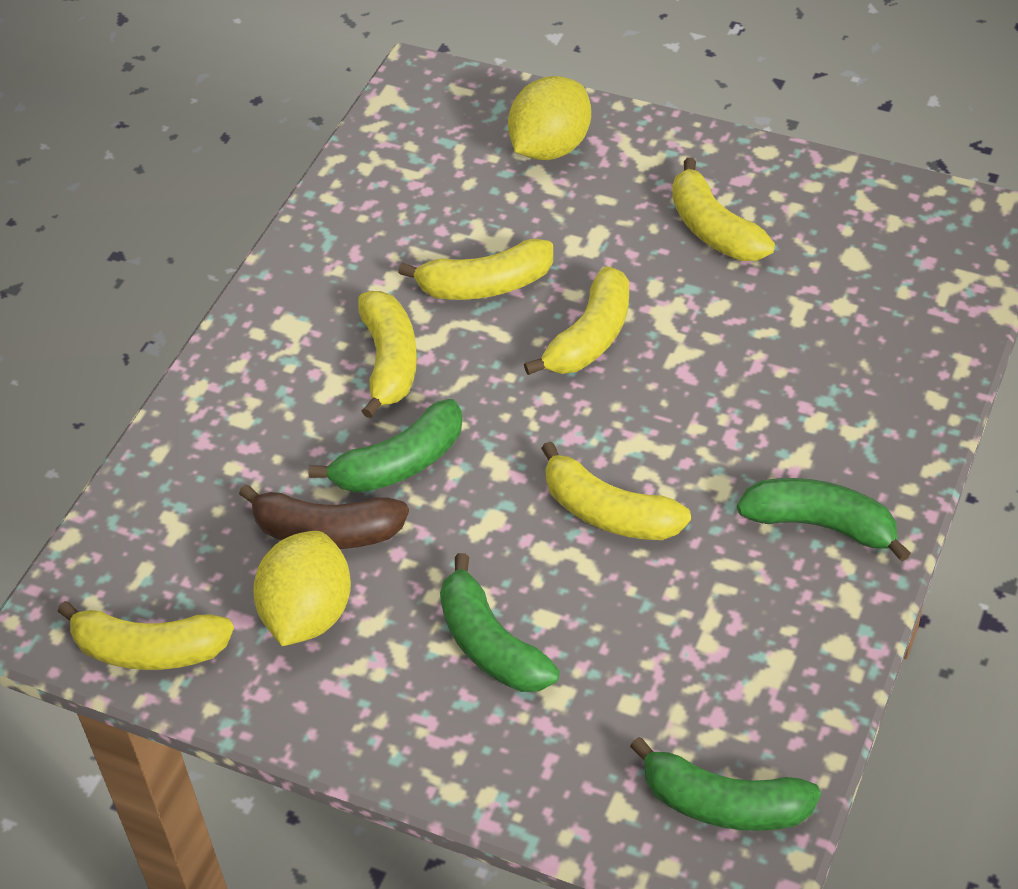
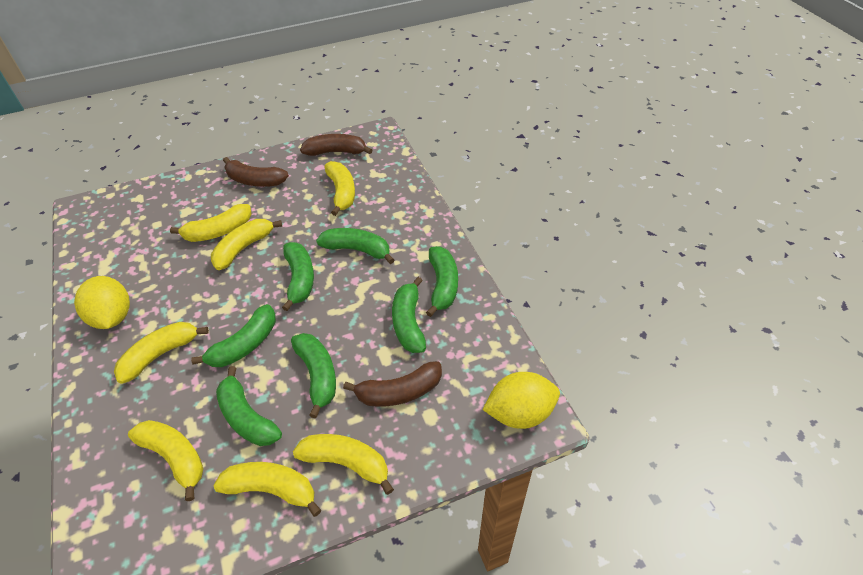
brown banana: [239,484,409,549] = 1 -> [223,157,289,187] [300,134,372,156] [343,361,442,407] = 3
green banana: [308,399,463,493] [440,553,560,692] [630,737,821,831] [737,478,911,562] = 4 -> [191,304,276,367] [216,366,282,446] [282,242,314,311] [291,333,336,418] [316,228,394,264] [392,277,426,353] [426,246,458,317] = 7
yellow banana: [58,601,234,670] [358,291,417,419] [398,239,553,300] [524,266,629,375] [541,441,691,540] [672,157,775,261] = 6 -> [114,322,209,384] [128,420,203,501] [170,204,252,242] [211,219,282,270] [214,462,321,517] [293,434,394,495] [324,161,355,216] = 7

